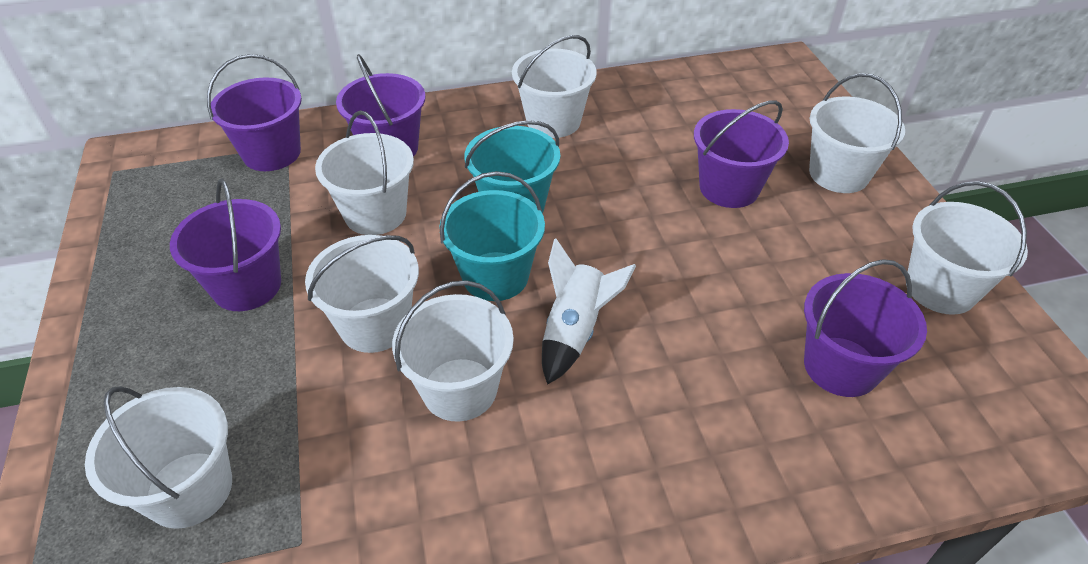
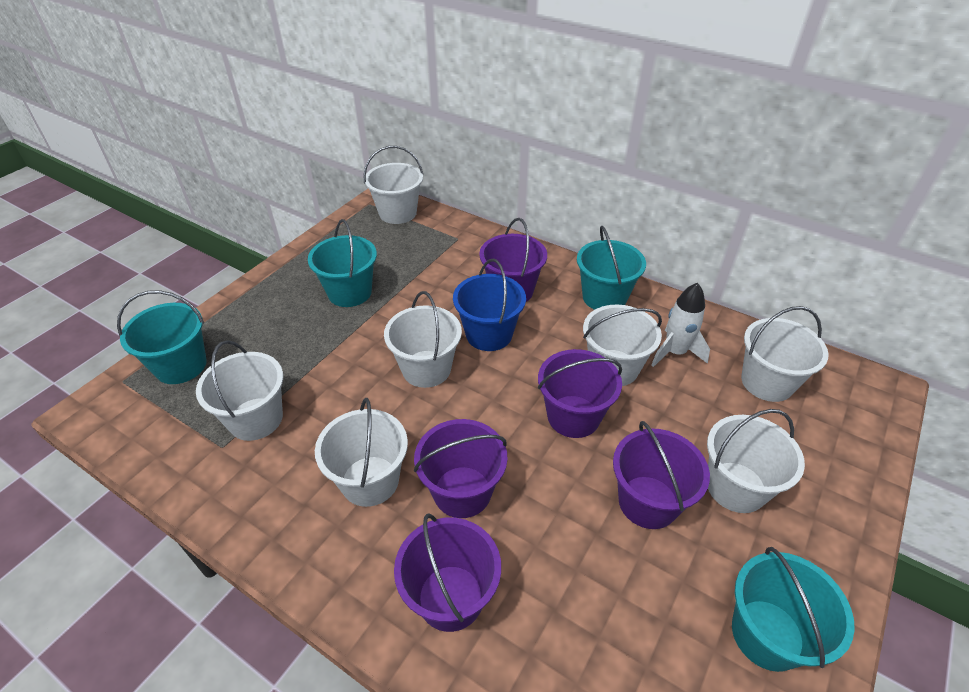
blue bucket: none = 0 -> [453,259,526,351] = 1
turquoise bucket: [439,171,545,301] [464,120,560,213] = 2 -> [117,290,207,384] [308,219,377,307] [577,226,646,310] [732,547,855,672] = 4

